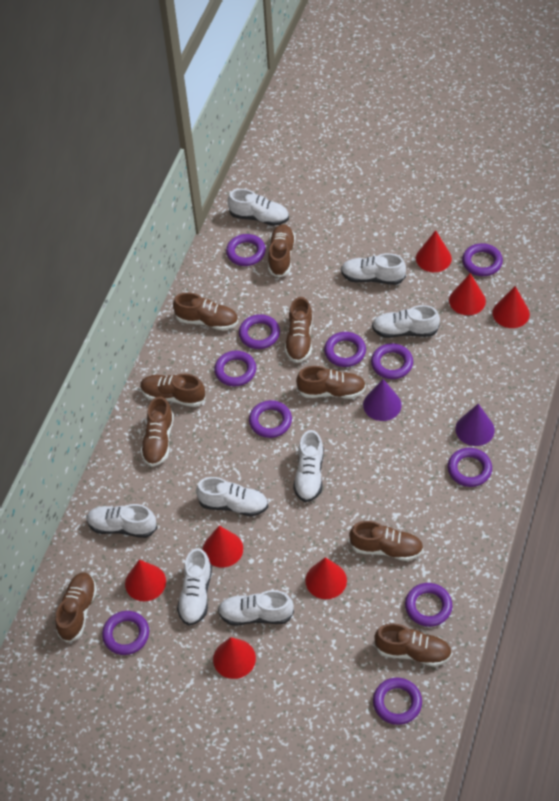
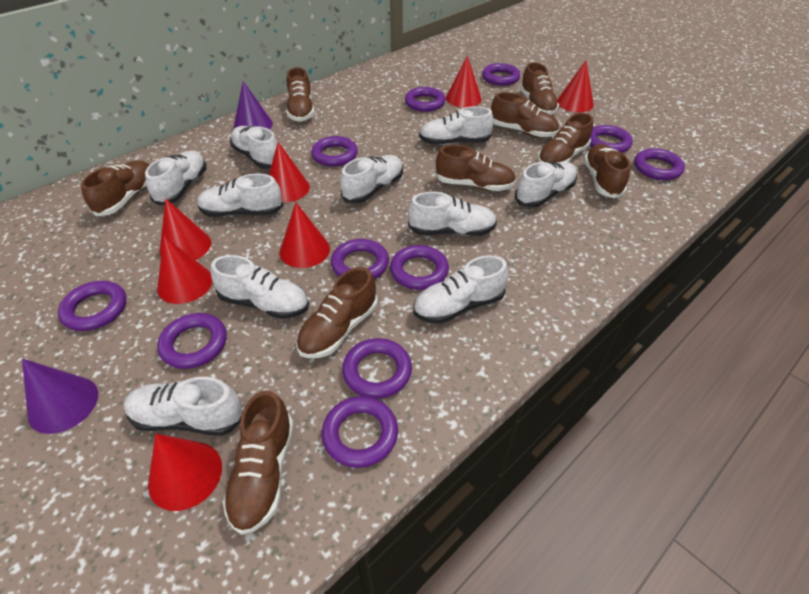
white shoe: [86,504,157,538] [177,548,212,626] [196,477,268,517] [218,590,294,626] [228,189,289,226] [293,430,324,502] [341,253,406,285] [372,305,440,338] = 8 -> [123,377,243,436] [145,151,207,206] [197,174,283,217] [211,255,309,319] [230,126,278,169] [340,155,403,203] [408,192,497,236] [413,255,508,324] [419,106,494,145] [515,162,577,208] = 10

